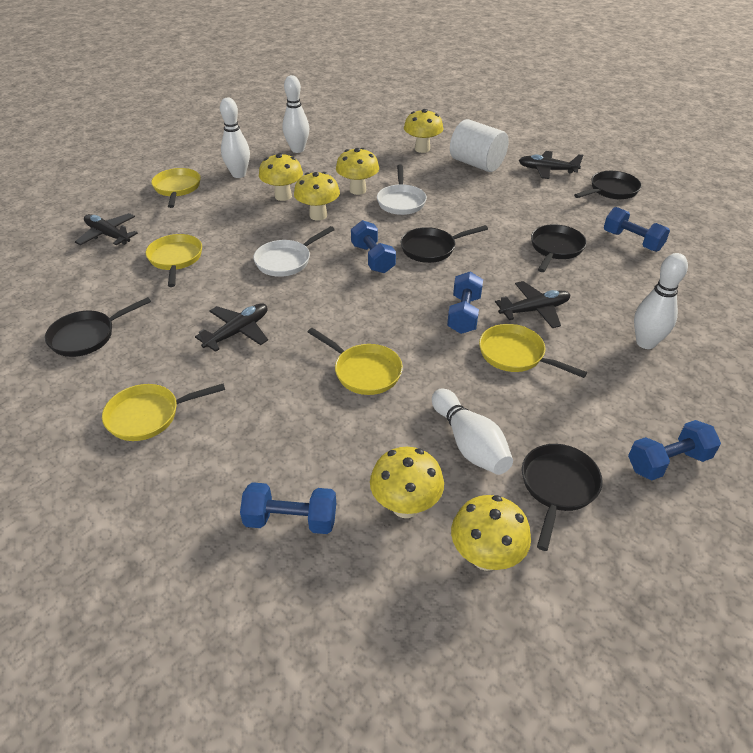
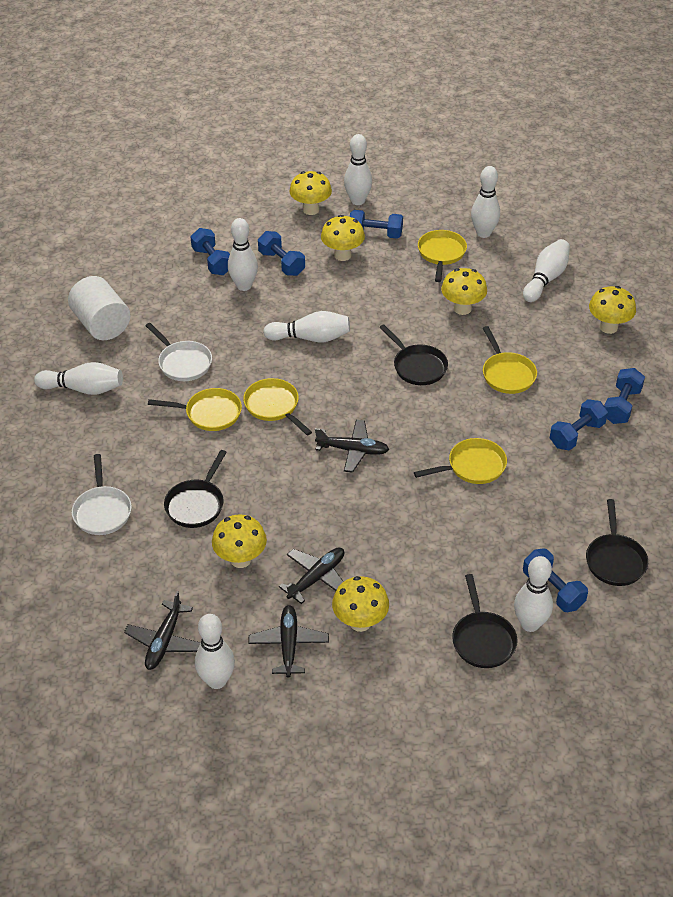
black pan: [45,297,151,357] [400,225,488,263] [522,444,603,551] [531,224,587,272] [574,171,642,199] = 5 -> [164,450,227,528] [379,324,448,385] [452,574,517,668] [586,499,648,586] = 4
blue dumbbell: [240,482,336,534] [351,220,396,273] [447,271,483,334] [604,207,670,252] [628,420,721,480] = 5 -> [190,228,230,275] [258,231,305,276] [350,210,403,239] [523,548,588,612] [550,399,608,450] [604,368,645,424] = 6
white bowling pin: [220,98,250,178] [282,75,309,153] [432,389,513,475] [634,253,688,349] = 4 -> [34,362,123,395] [195,614,235,689] [228,218,258,291] [263,311,350,342] [344,134,372,205] [471,166,500,238] [514,556,553,632] [523,239,570,302] = 8

